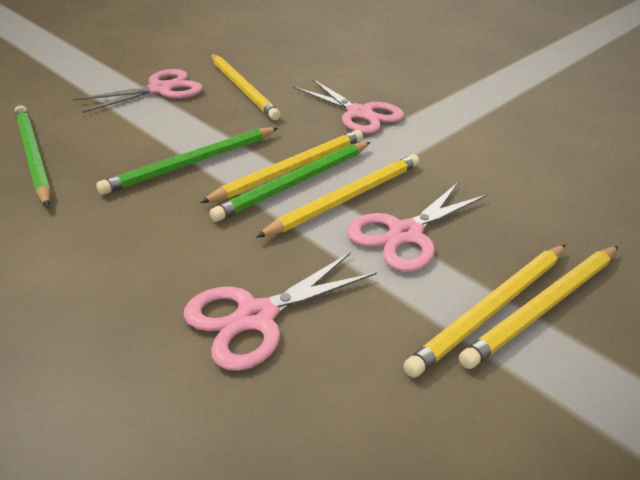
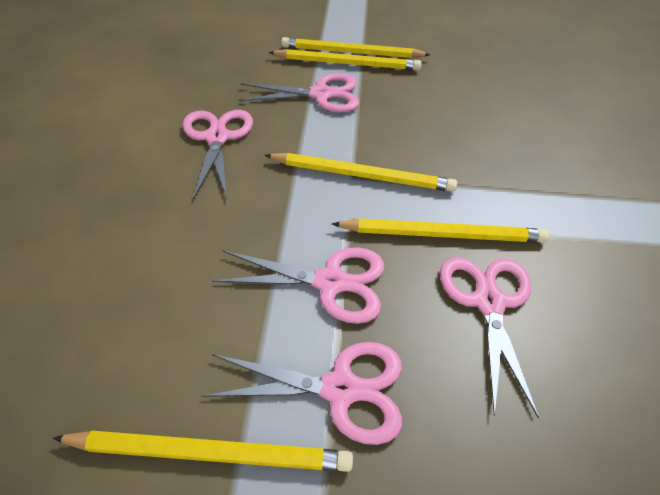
green pencil: [15,105,51,207] [96,127,278,195] [209,142,370,222] = 3 -> none = 0
pink scissors: [73,69,203,113] [184,252,377,371] [293,79,404,134] [347,182,487,272] = 4 -> [183,110,253,200] [202,342,402,445] [212,247,385,324] [238,73,359,112] [440,257,539,418] = 5

